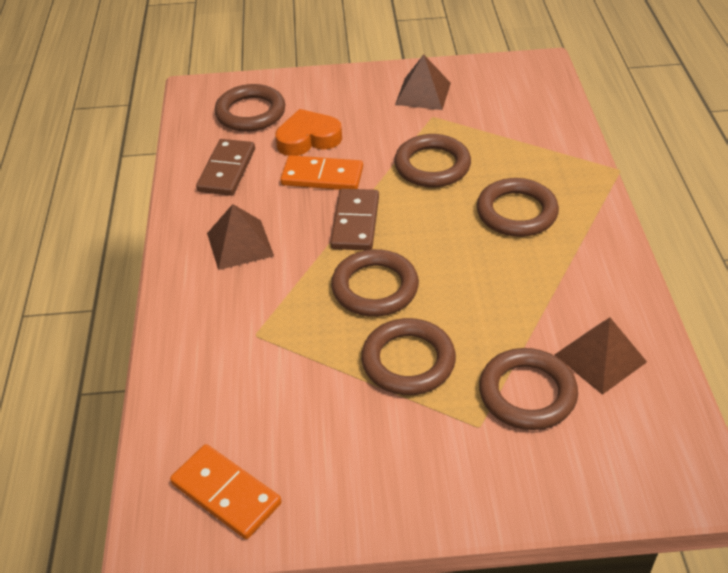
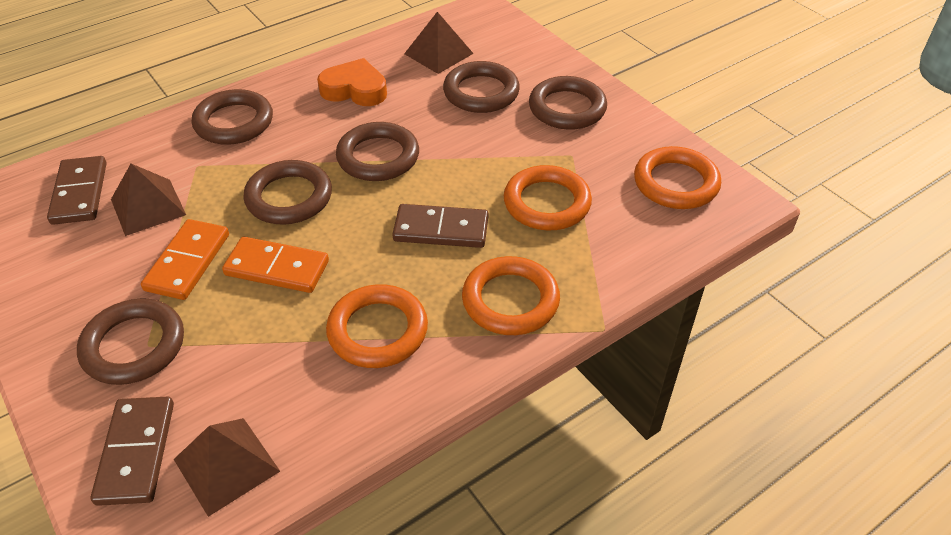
brown domino: [196,139,255,196] [330,189,379,250] = 2 -> [47,156,107,225] [91,397,174,506] [392,204,488,248] = 3
orange ring: none = 0 -> [326,284,428,368] [462,256,560,335] [504,165,592,230] [634,146,721,209] = 4

